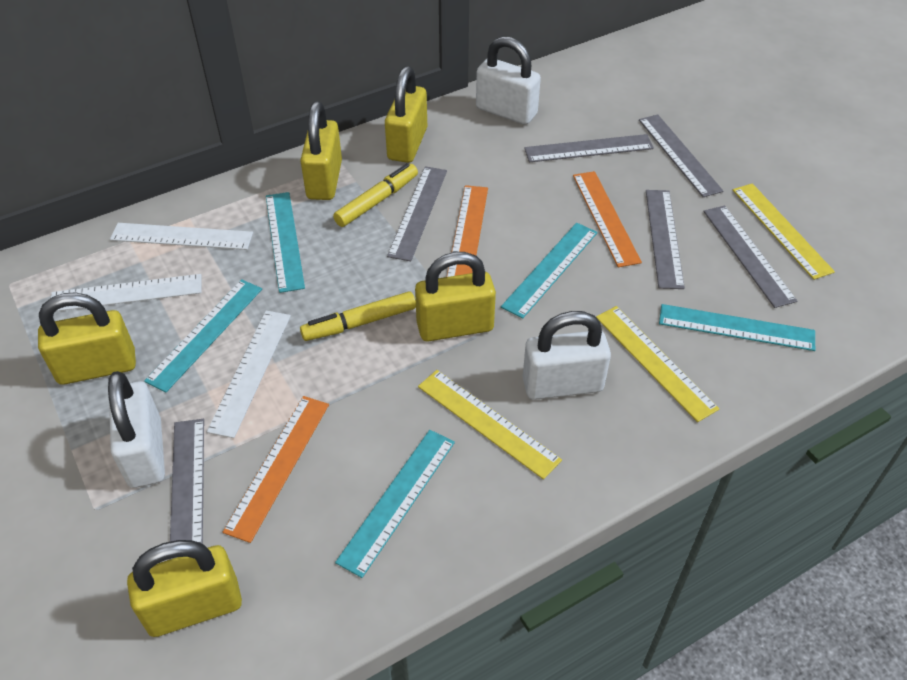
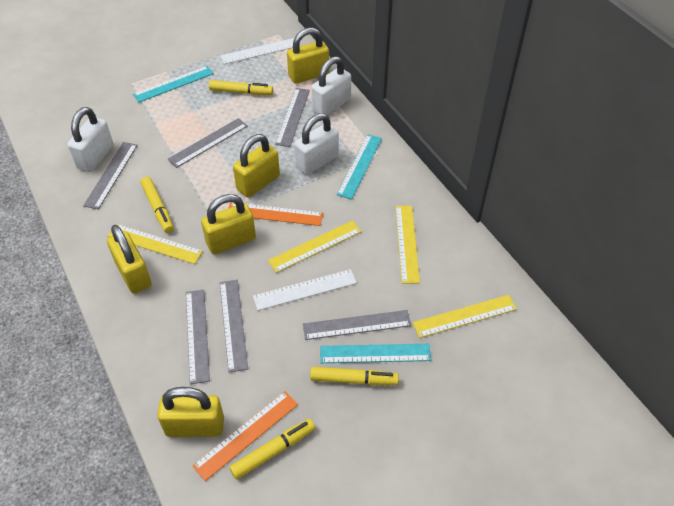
orange ruler: [223,396,329,543] [447,185,488,277] [573,171,642,267] = 3 -> [192,391,298,481] [229,202,323,226] = 2
turquoise ruler: [144,279,262,392] [266,192,305,293] [335,430,455,578] [501,223,598,319] [659,304,815,351] = 5 -> [133,66,214,103] [320,344,431,363] [337,134,382,199] = 3
white ruler: [51,274,201,311] [110,223,253,250] [207,311,291,438] = 3 -> [220,38,294,64] [253,269,357,311] = 2
yellow marker: [300,291,416,341] [333,163,418,227] = 2 -> [141,177,174,233] [209,80,273,95] [229,419,315,479] [310,367,399,385] = 4
yellow ruler: [418,370,562,479] [596,306,719,422] [733,183,835,280] = 3 -> [108,224,203,264] [268,220,362,273] [396,206,420,284] [412,295,517,338] = 4

